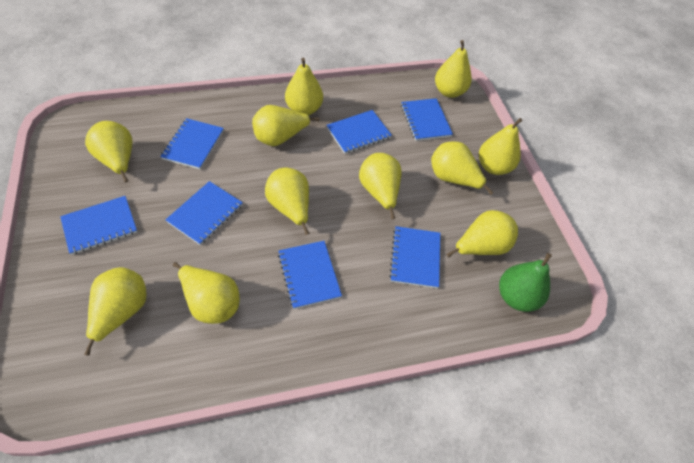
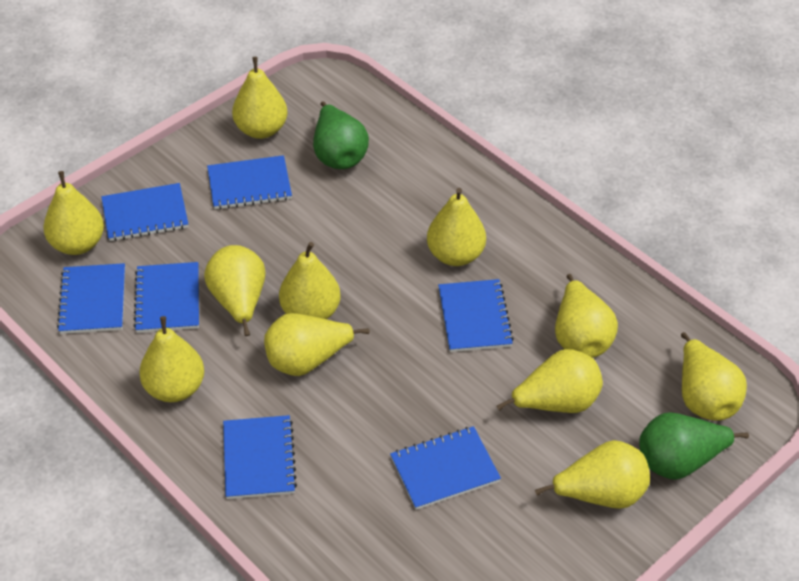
green pear: [499,253,552,312] = 1 -> [313,101,369,169] [639,412,749,480] = 2

